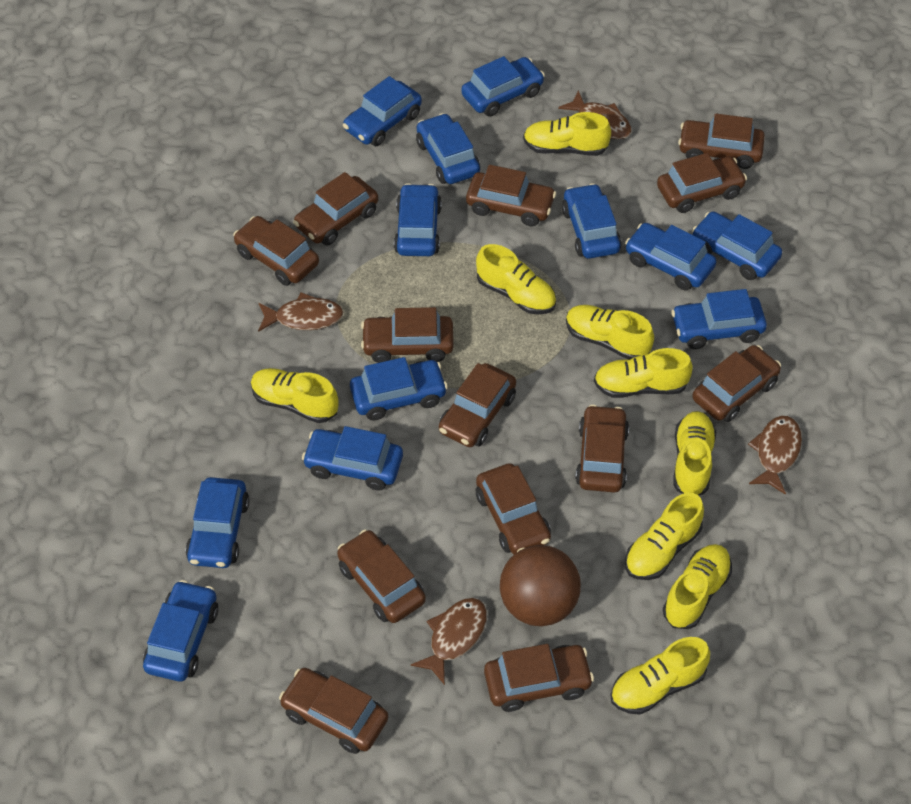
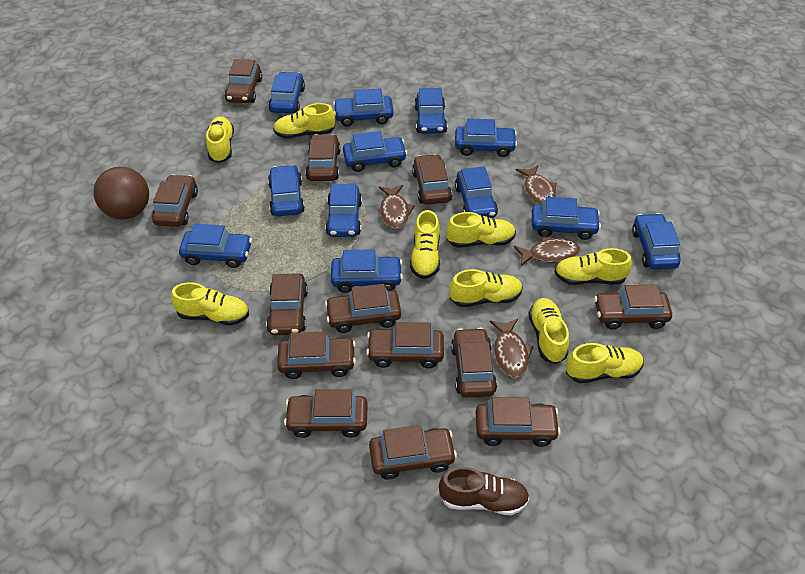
brown shoe: none = 0 -> [439,467,530,515] = 1

